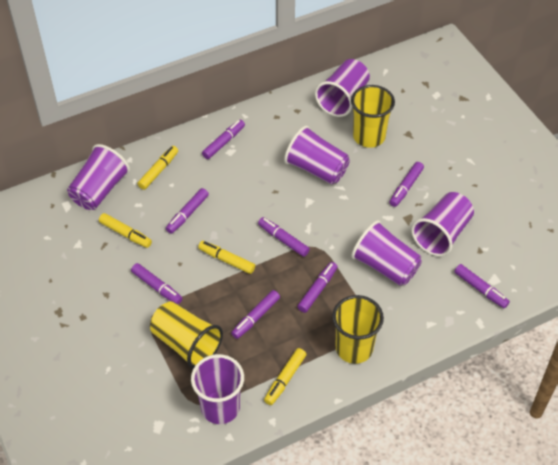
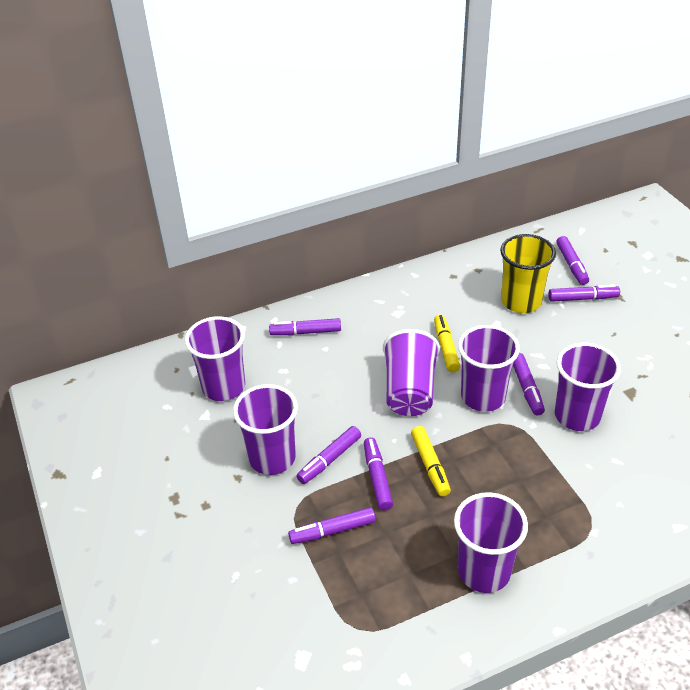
purple marker: [131,263,182,304] [166,188,209,234] [202,119,245,159] [231,290,280,339] [258,217,310,257] [297,262,338,313] [389,162,424,207] [454,264,510,308] = 8 -> [269,318,341,335] [288,507,376,544] [296,426,361,484] [364,437,393,510] [513,353,545,415] [548,285,620,302] [556,236,589,285] = 7
yellow cup: [150,301,223,369] [332,295,384,364] [351,85,395,148] = 3 -> [500,234,556,313] = 1
yellow marker: [99,213,152,248] [137,146,178,190] [198,241,255,274] [264,348,306,405] = 4 -> [411,426,451,497] [434,314,460,372] = 2

